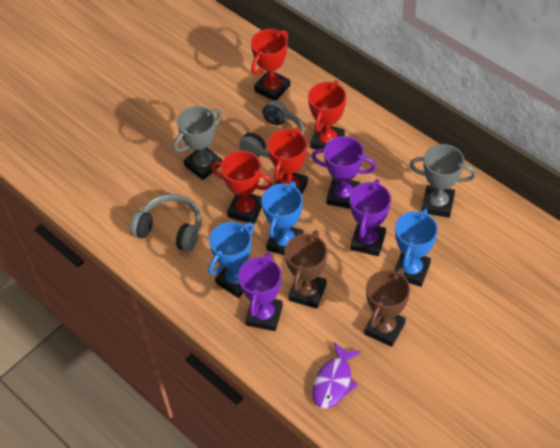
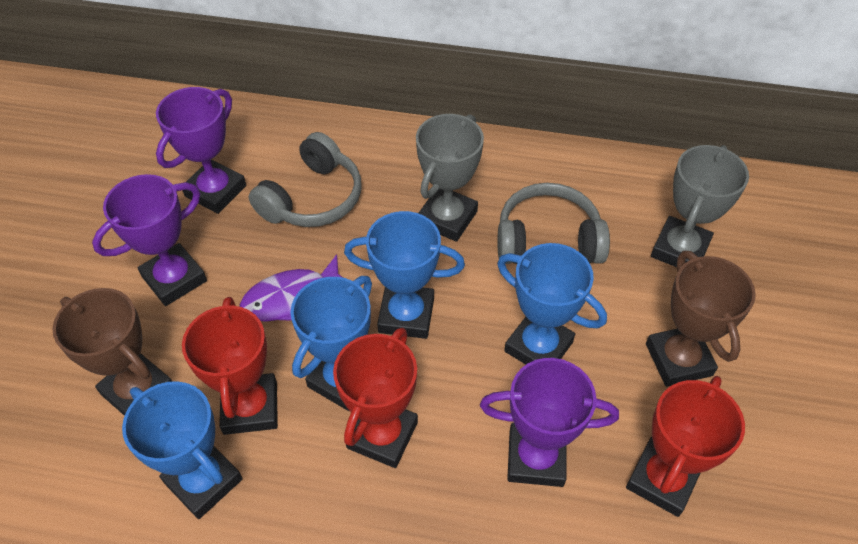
blue trophy: [208,222,254,298] [261,181,304,256] [394,209,438,287] = 3 -> [122,381,243,519] [290,276,372,411] [344,211,465,339] [497,243,607,364] = 4
red trophy: [211,151,273,224] [251,29,290,101] [267,128,308,194] [308,80,346,150] = 4 -> [182,297,278,435] [333,327,418,468] [626,376,745,517] = 3

